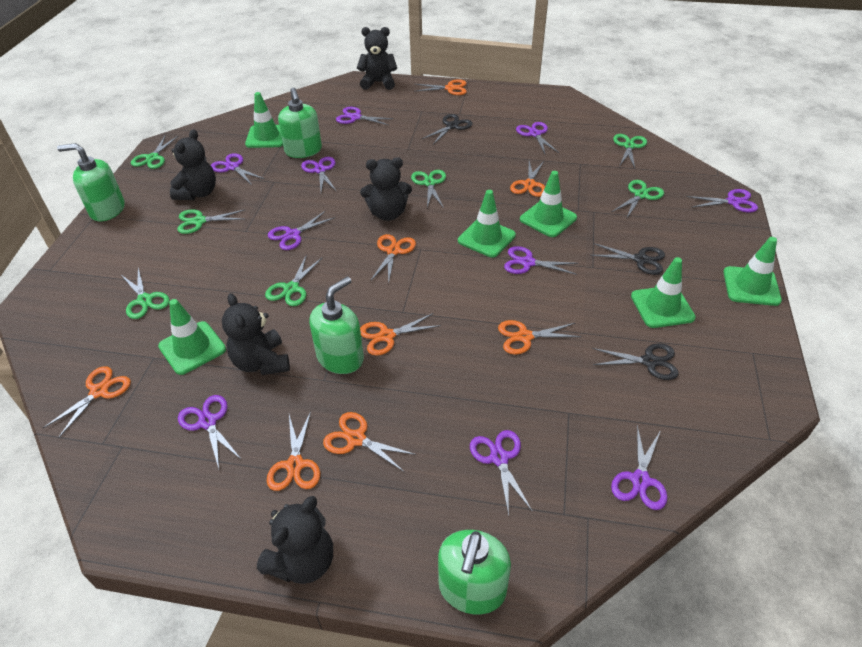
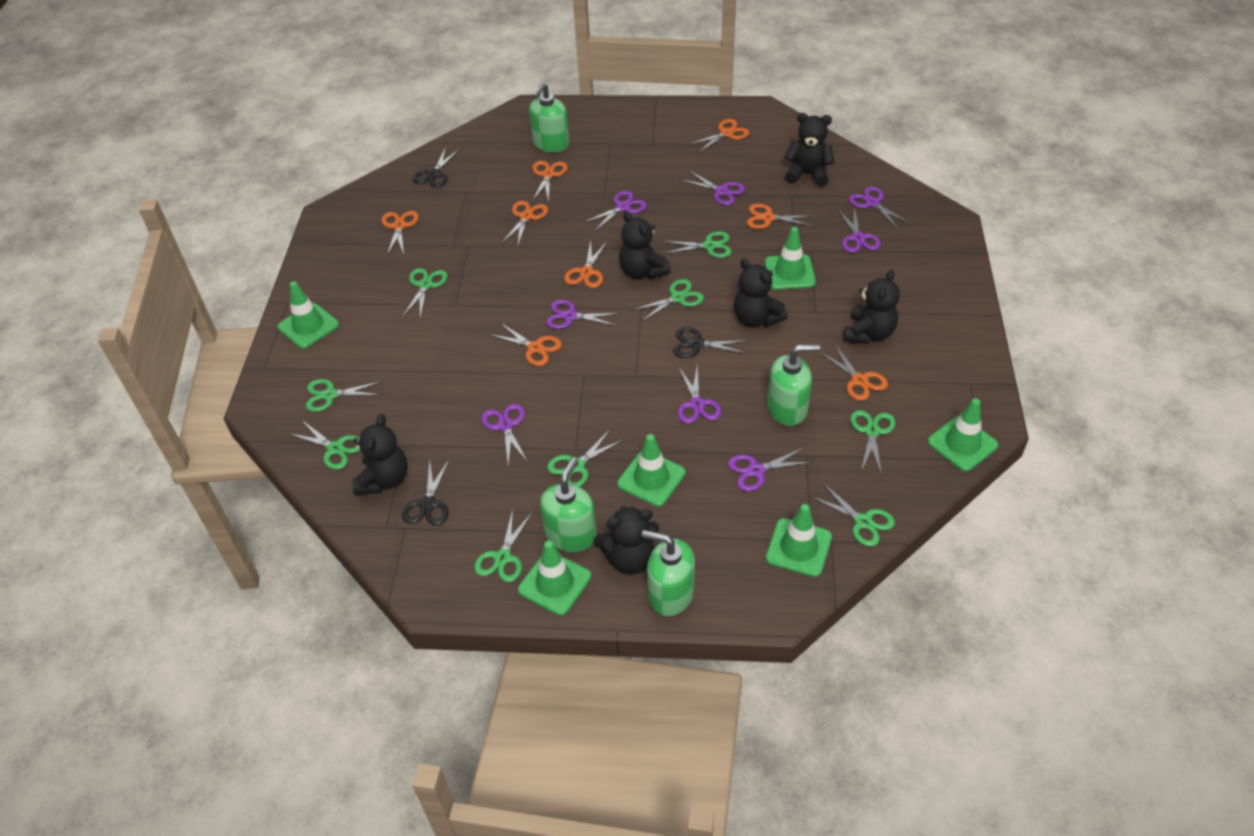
black teddy bear: [170,129,216,200] [222,293,290,375] [257,496,333,584] [357,27,397,90] [360,157,412,221] = 5 -> [352,414,408,495] [594,506,659,575] [619,211,671,280] [734,258,788,327] [784,113,834,187] [844,269,900,344] = 6
green scissors: [120,268,170,319] [131,135,178,169] [177,209,244,234] [265,254,322,306] [411,170,446,208] [612,180,664,218] [613,134,647,168] = 7 -> [288,420,360,470] [306,379,382,412] [403,268,448,318] [474,509,532,582] [547,430,623,487] [633,279,704,321] [663,231,732,258] [810,483,895,547] [850,410,895,475] = 9
purple scissors: [178,395,242,469] [211,153,265,185] [268,210,335,250] [301,157,337,192] [336,107,394,125] [470,430,533,516] [504,246,579,275] [516,122,559,154] [611,425,667,510] [687,189,758,212] = 10 -> [481,404,527,465] [546,300,620,329] [584,191,647,231] [678,366,722,424] [681,171,745,205] [728,448,812,491] [838,207,881,253] [849,186,911,229] = 8

